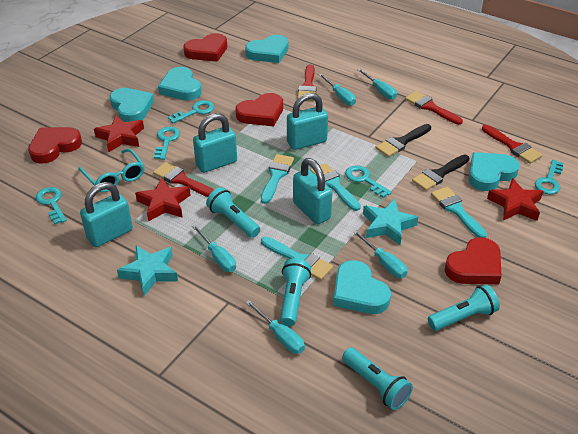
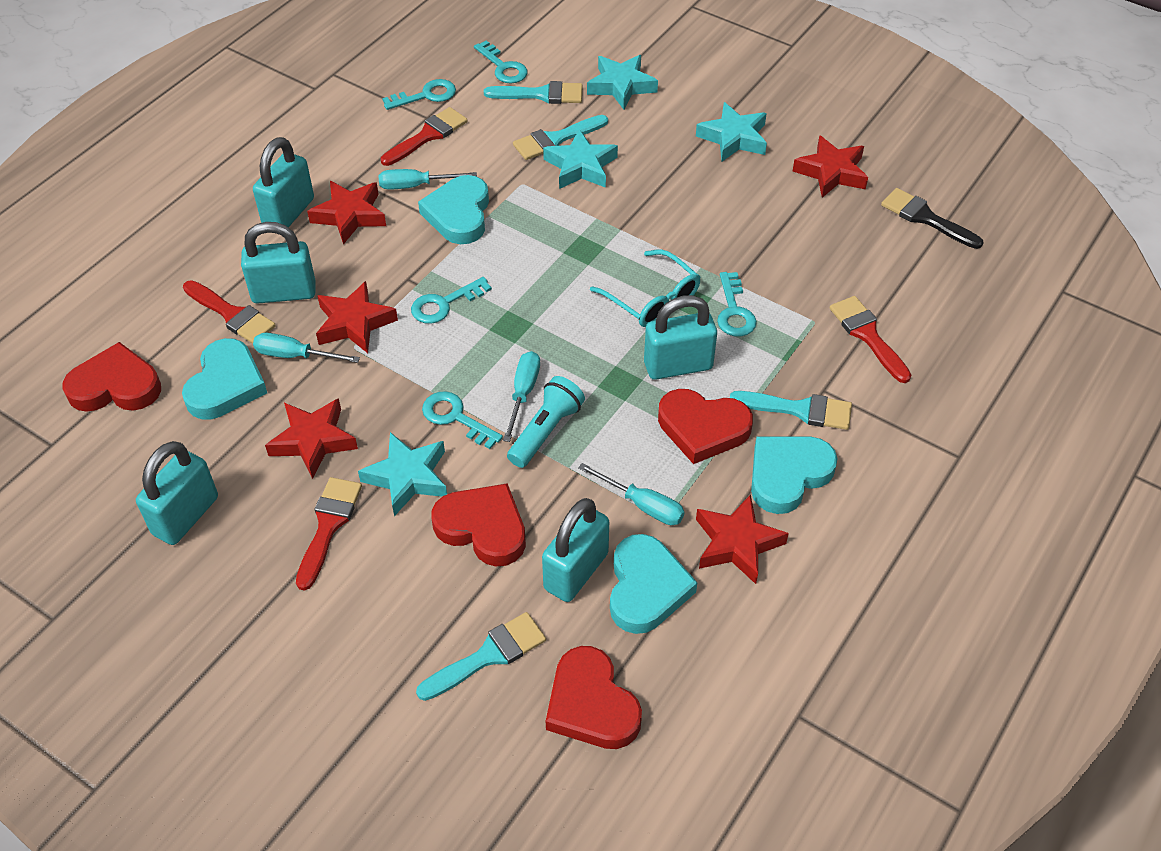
black brush: [376,124,431,157] [412,154,469,191] = 2 -> [881,188,984,249] = 1
red star: [94,115,144,152] [135,178,191,222] [487,178,543,221] = 3 -> [265,398,358,479] [307,181,386,244] [316,281,398,353] [696,494,789,584] [793,135,868,198] = 5
turquoise flashlight: [206,187,260,238] [280,258,311,326] [342,348,413,410] [428,284,500,331] = 4 -> [507,376,585,468] = 1
turquoise heart: [110,88,155,122] [158,67,202,101] [245,35,288,63] [333,260,391,314] [469,152,520,191] = 5 -> [182,338,267,420] [418,175,489,244] [610,534,697,634] [751,437,838,514] = 4
turquoise padlock: [80,182,133,247] [193,113,237,173] [287,93,328,150] [293,158,332,224] = 4 -> [136,441,218,545] [241,222,315,304] [253,137,314,228] [542,498,609,602] [644,295,717,380] = 5
turquoise screwdriver: [192,224,236,272] [245,300,305,354] [319,74,356,106] [353,230,407,278] [357,69,397,100] = 5 -> [253,333,360,363] [378,169,477,189] [503,351,540,442] [578,463,685,525] = 4
turquoise star: [117,246,178,296] [363,199,418,245] = 2 -> [358,432,447,516] [543,129,618,189] [587,55,658,110] [696,102,767,161] = 4

